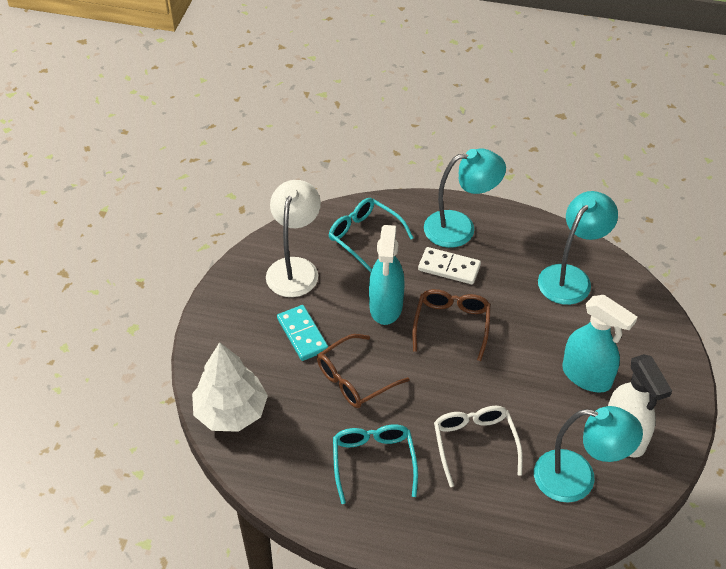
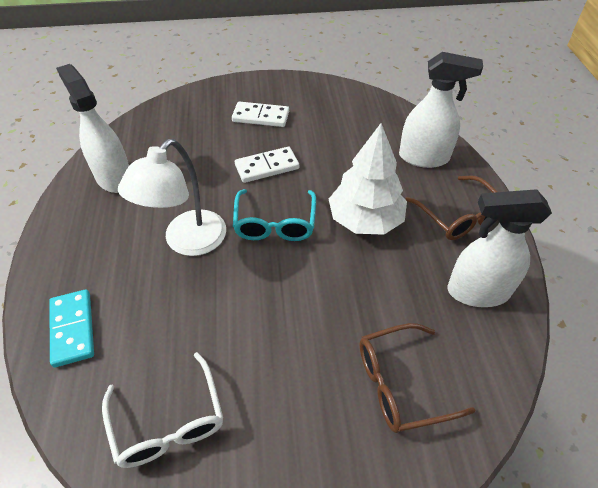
turquoise glasses: [329,198,413,273] [333,424,418,504] = 2 -> [233,189,316,241] = 1
turquoise lamp: [424,149,506,248] [534,406,643,503] [538,191,618,305] = 3 -> none = 0
turquoise spray bottle: [369,225,404,325] [562,295,637,393] = 2 -> none = 0
white domino: [418,247,481,284] = 1 -> [232,102,289,127] [235,147,299,183] = 2
white spray bottle: [608,354,672,458] = 1 -> [56,64,129,193] [399,52,483,168] [448,190,552,307] = 3

